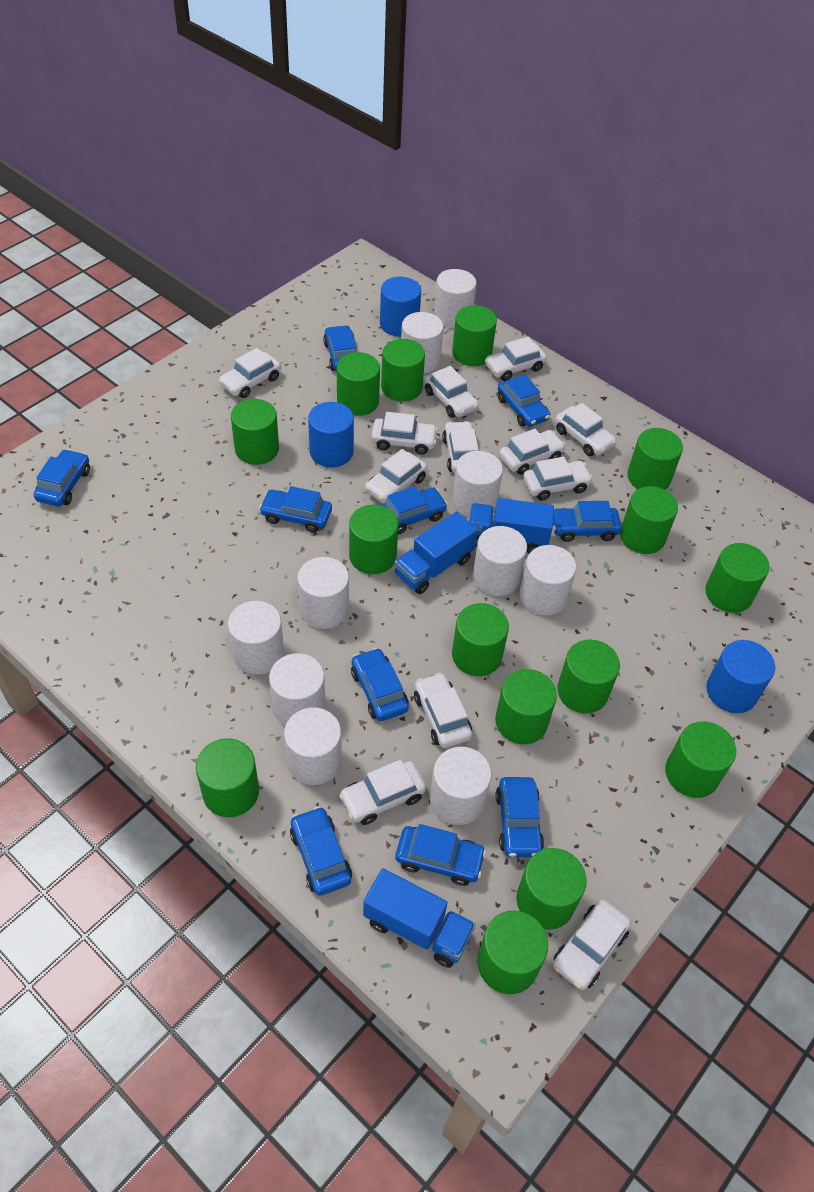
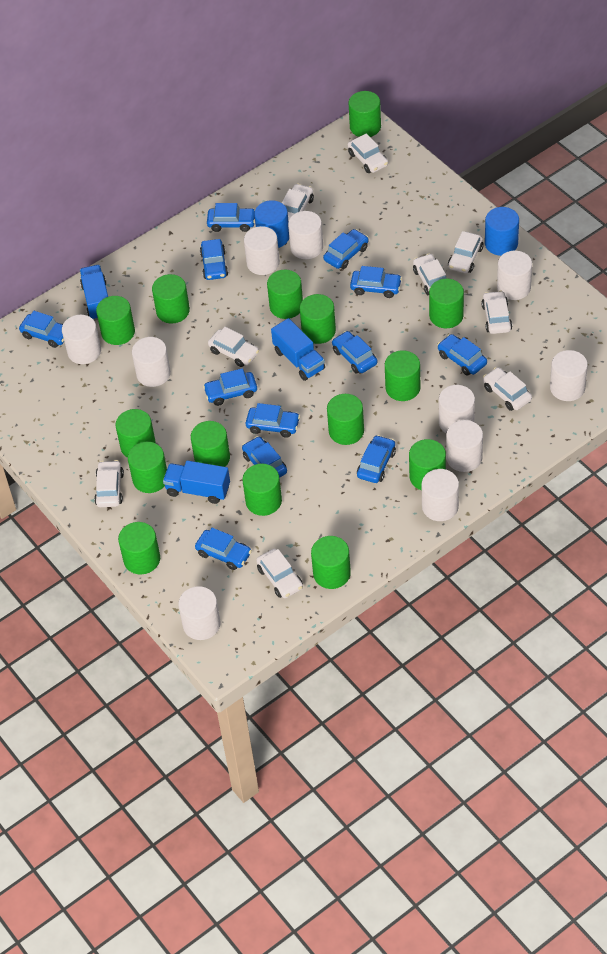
blue car: [34,449,90,506] [259,486,332,533] [290,806,352,896] [323,325,357,372] [351,648,409,721] [381,486,448,534] [396,824,486,886] [495,777,544,857] [498,375,550,427] [553,501,622,542] = 10 -> [19,311,64,348] [195,528,252,570] [200,239,228,280] [203,368,257,406] [207,203,255,232] [242,436,287,478] [246,403,300,438] [323,229,368,269] [332,331,377,374] [350,266,402,298] [357,435,396,483] [437,334,487,376] = 12
blue cylinder: [308,402,354,467] [380,277,421,337] [706,640,775,713] = 3 -> [254,200,289,248] [485,207,519,256] = 2
white car: [219,348,281,398] [339,759,427,825] [365,449,427,504] [371,412,438,454] [414,673,472,748] [424,366,479,418] [442,421,479,473] [485,336,547,381] [499,429,566,475] [523,457,593,501] [553,899,631,990] [555,403,617,456] = 12 -> [94,460,124,507] [208,327,259,367] [256,549,303,598] [282,183,314,221] [348,133,388,173] [413,254,447,295] [448,231,484,273] [481,291,512,334] [483,367,532,411] = 9

